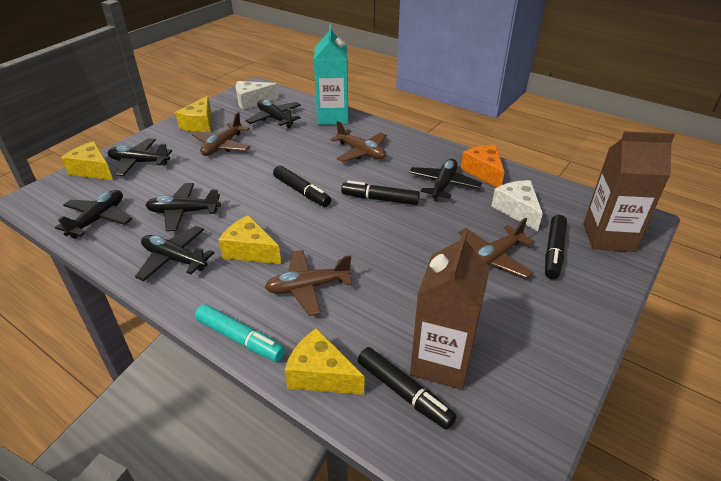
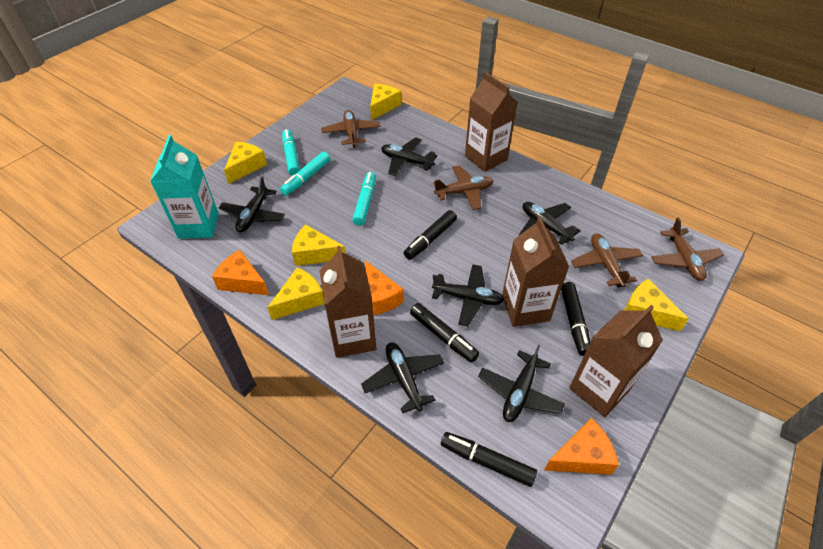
brown carton: [410,230,490,390] [583,131,675,252] = 2 -> [319,246,376,358] [465,72,518,172] [502,216,569,327] [569,305,663,417] = 4
orange cheese: [460,145,504,187] = 1 -> [212,250,269,295] [365,260,404,315] [544,418,619,475] = 3
turquoise marker: [195,304,285,362] = 1 -> [280,152,330,196] [282,129,300,175] [352,172,376,226] = 3
white cheese: [236,81,279,110] [491,180,543,231] = 2 -> none = 0
yellow cheese: [61,141,113,180] [175,96,211,132] [218,215,281,264] [285,328,364,395] = 4 -> [224,142,267,184] [267,267,325,320] [292,225,346,266] [370,84,401,120] [625,279,689,331] = 5

